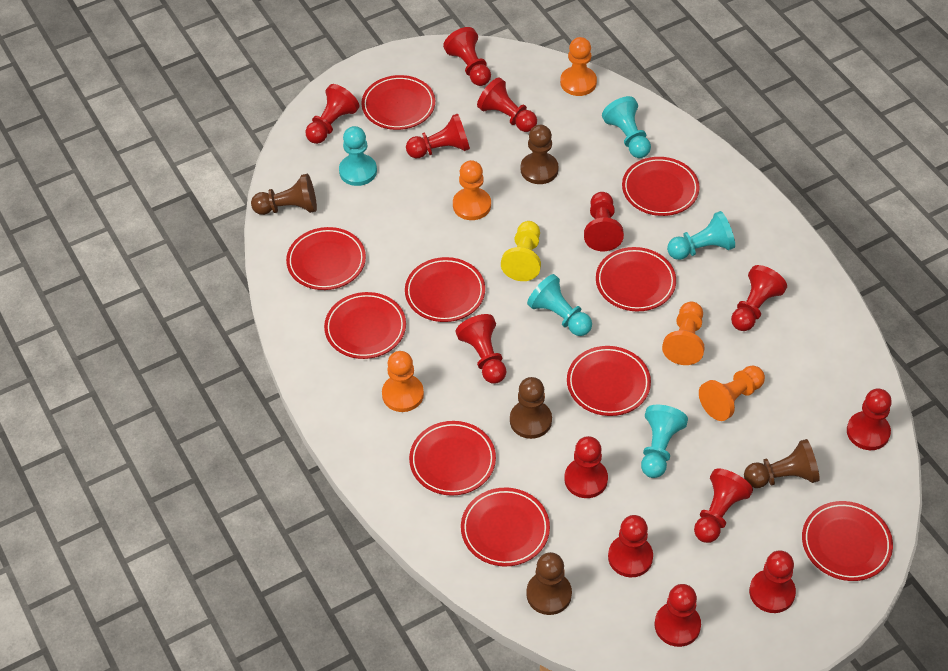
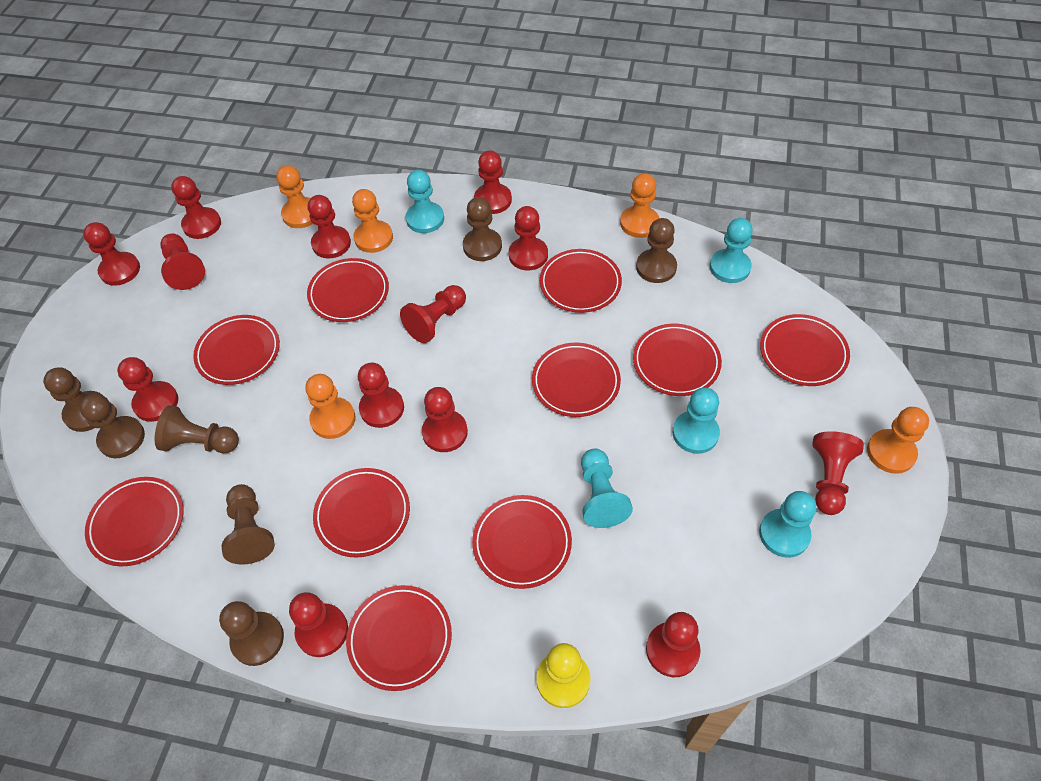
brown pawn: [251,174,317,215] [510,377,552,439] [521,125,559,184] [526,552,572,615] [744,439,820,488] = 5 -> [43,367,102,432] [80,394,145,458] [154,405,239,453] [219,601,284,666] [221,484,275,565] [463,197,502,261] [636,218,677,283] = 7

